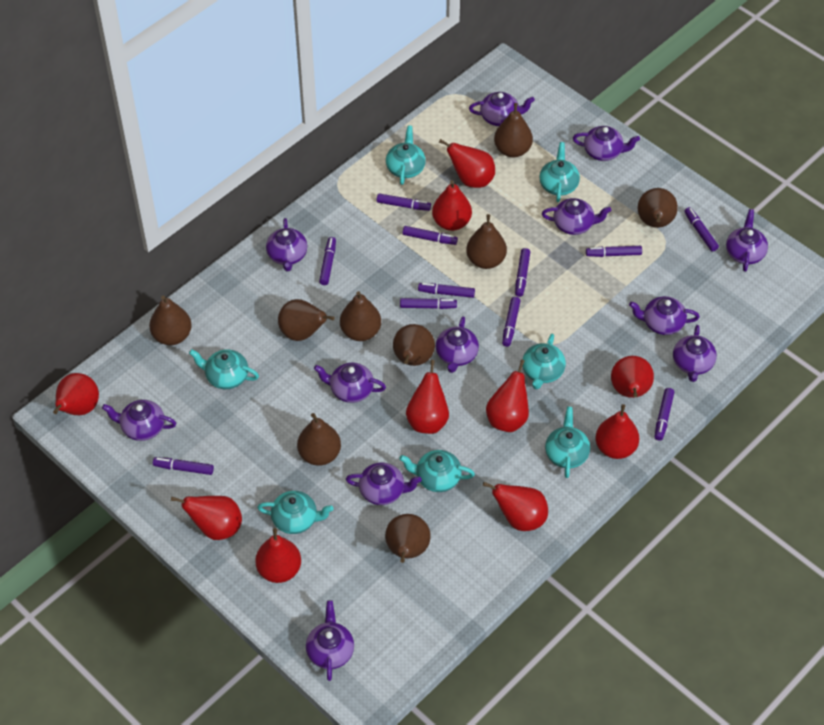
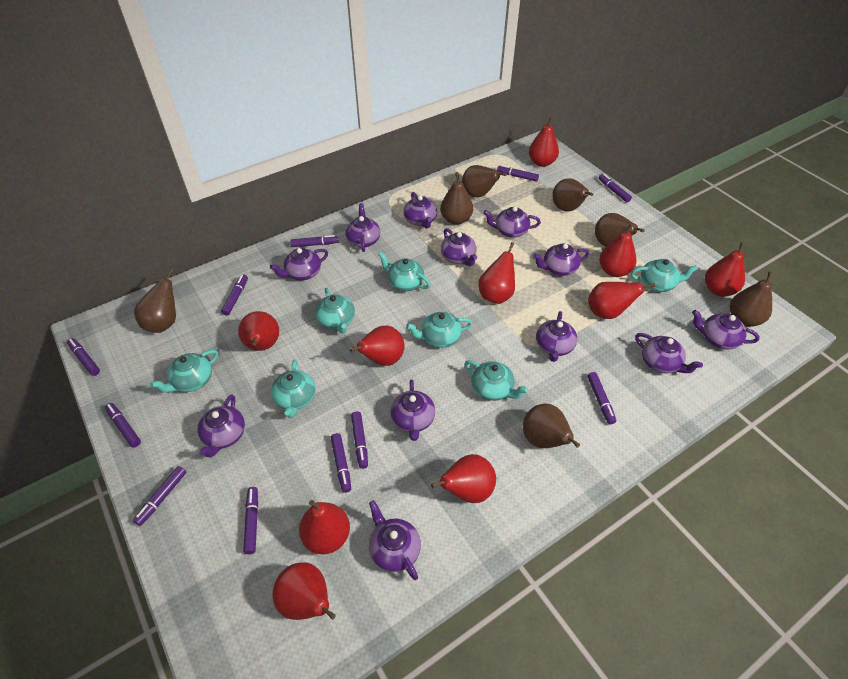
brown pear: [149,295,192,345] [278,299,335,341] [297,413,341,466] [340,291,381,341] [385,514,431,563] [393,324,435,366] [466,214,507,269] [494,103,533,158] [638,188,678,228] = 9 -> [134,268,176,333] [440,172,473,225] [462,165,507,198] [523,404,580,448] [552,178,593,212] [595,213,645,247] [730,271,773,327] = 7

